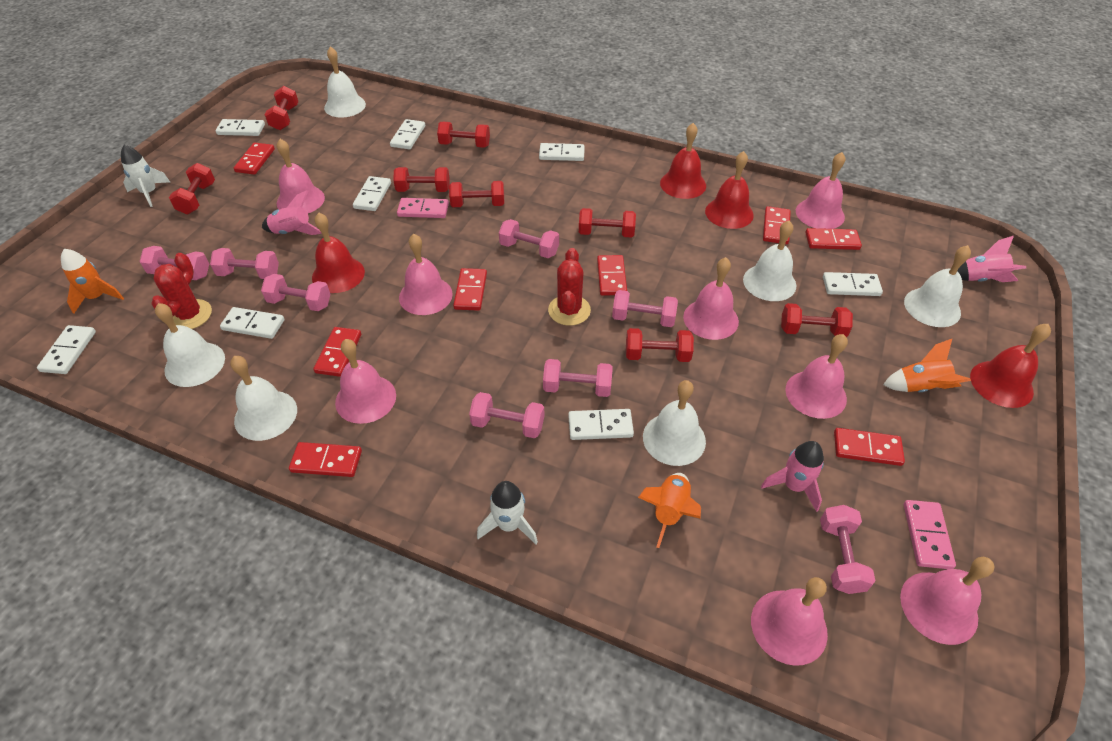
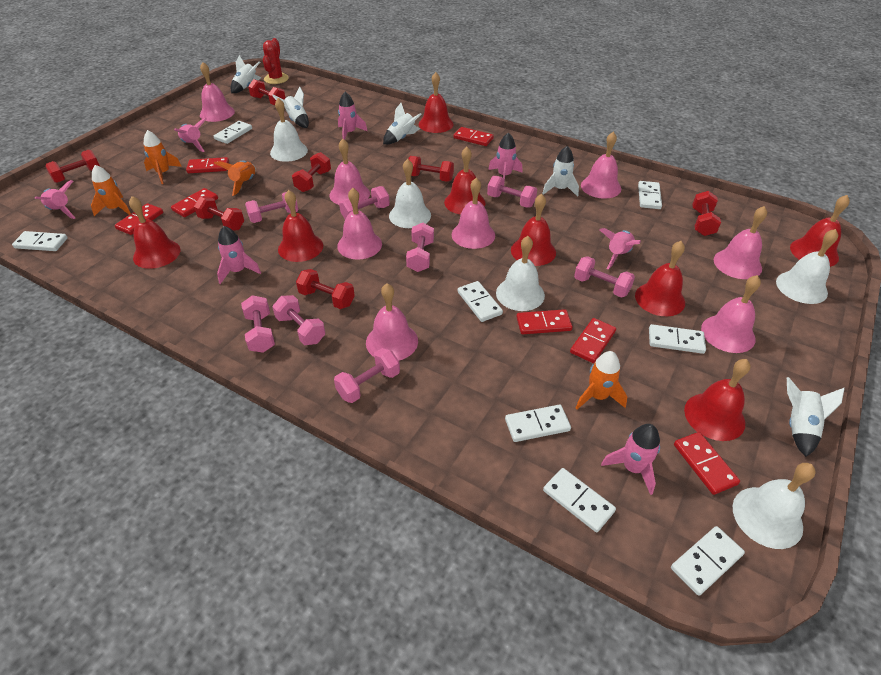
orange rocket: [61,249,124,314] [638,473,701,548] [883,339,971,392] = 3 -> [91,165,131,216] [144,130,182,184] [214,160,256,196] [576,351,628,409] = 4
pink domino: [397,198,449,218] [904,500,956,569] = 2 -> none = 0
pink rocket: [262,190,322,235] [761,441,824,512] [957,236,1026,282] = 3 -> [35,180,75,219] [174,118,207,152] [217,226,261,284] [338,92,367,140] [488,133,522,182] [600,228,641,270] [601,424,660,495] = 7
red bell: [312,213,365,293] [660,123,706,199] [705,151,754,229] [970,324,1051,408] = 4 -> [129,196,180,269] [278,190,323,262] [419,72,453,133] [444,147,486,215] [511,194,556,266] [635,241,685,316] [684,359,751,441] [790,195,850,267] = 8
red cactus: [151,253,212,329] [548,248,591,326] = 2 -> [263,38,289,84] = 1
red domino: [234,142,275,175] [289,442,362,477] [313,327,361,377] [453,268,487,311] [597,255,627,295] [763,206,791,244] [805,228,862,250] [834,428,905,466] = 8 -> [115,203,163,235] [171,188,218,217] [186,157,229,173] [454,127,494,146] [516,309,573,334] [570,318,616,363] [674,432,740,495] = 7
red dumbbell: [169,163,215,214] [264,86,298,130] [393,167,450,192] [437,122,490,148] [449,181,504,207] [579,208,636,238] [626,328,694,362] [781,303,853,337] = 8 -> [45,150,100,183] [194,197,244,231] [248,79,285,105] [292,152,331,192] [296,269,355,309] [408,156,454,182] [692,191,721,236] = 7
white bell: [155,303,225,387] [230,356,297,441] [324,46,366,118] [643,380,706,466] [743,220,797,301] [904,245,971,327] = 6 -> [270,98,308,162] [389,159,431,228] [496,236,545,311] [733,463,816,549] [776,229,838,304] = 5
white rocket: [121,145,170,207] [477,481,538,544] = 2 -> [231,55,262,93] [272,87,309,128] [383,103,422,144] [542,146,579,197] [787,377,845,457] = 5

